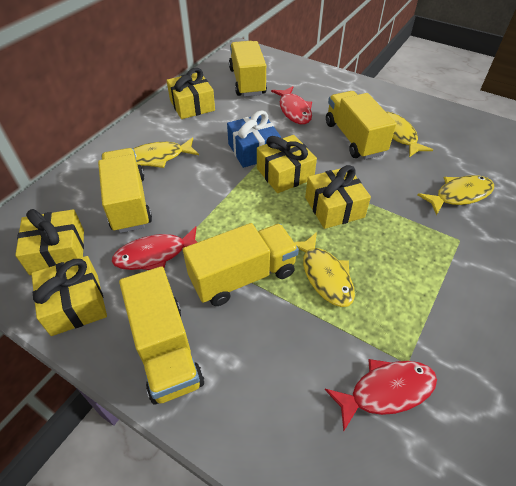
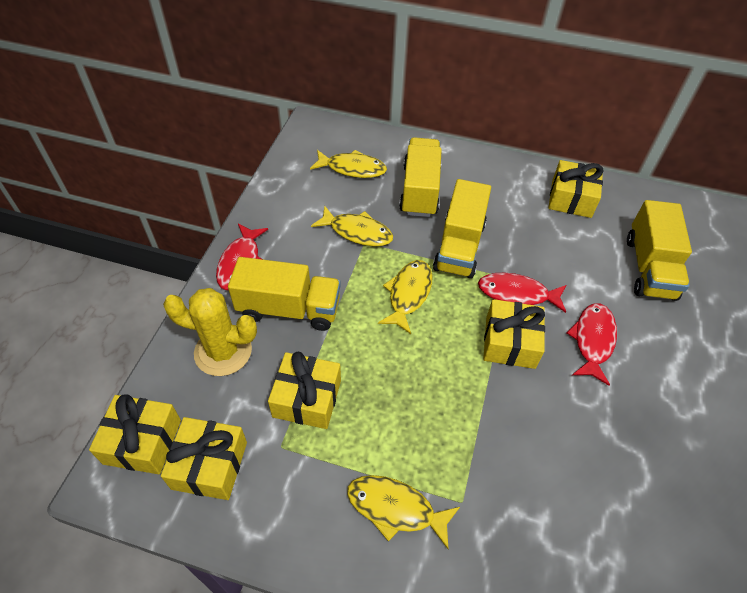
blue gift: [227,110,281,168] = 1 -> none = 0
yellow cactus: none = 0 -> [163,288,257,376] = 1
yellow truck: [98,148,152,233] [119,266,204,405] [183,223,299,306] [229,41,267,97] [326,91,396,159] = 5 -> [228,257,341,331] [399,137,442,217] [433,179,491,279] [627,200,692,301] = 4

